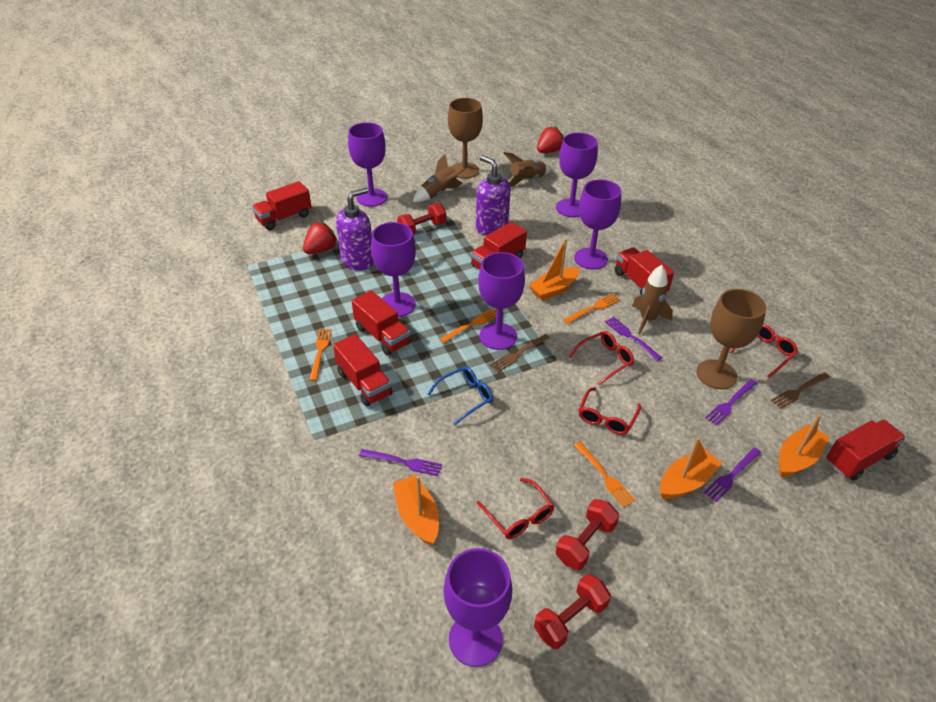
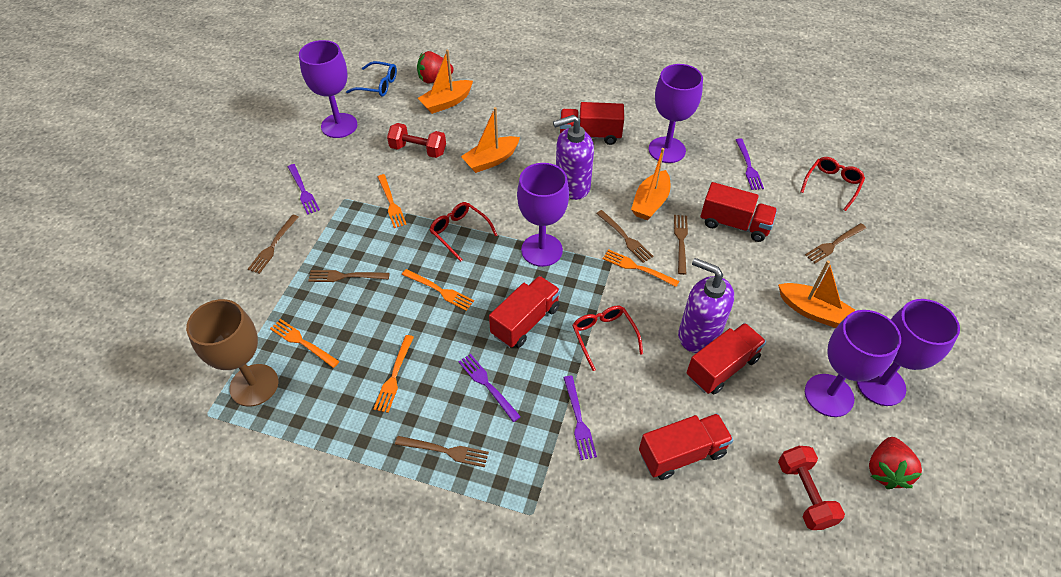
brown fork: [490,334,550,372] [771,372,830,409] = 2 -> [248,215,299,274] [308,270,390,282] [395,436,489,467] [596,210,653,263] [674,215,688,275] [805,223,866,264] = 6
brown goblet: [448,98,483,179] [696,289,766,389] = 2 -> [186,299,279,407] = 1
brown rocket: [413,154,466,202] [504,152,551,187] [632,265,673,334] = 3 -> none = 0
orange fork: [309,329,332,381] [440,308,497,343] [563,293,620,324] [574,441,635,507] = 4 -> [270,319,339,368] [373,335,414,413] [378,174,407,228] [402,269,474,311] [602,249,679,287] = 5
purple goblet: [348,122,387,207] [371,222,416,317] [444,548,512,667] [478,252,525,350] [556,133,598,217] [574,179,621,270] = 6 -> [299,40,358,138] [517,163,569,267] [649,64,703,163] [805,310,901,417] [857,299,960,406] = 5
red dumbbell: [397,203,446,234] [534,574,611,649] [556,499,619,570] = 3 -> [387,123,446,158] [778,446,845,530] = 2
red glasses: [477,478,554,539] [569,331,634,385] [579,387,641,435] [730,324,798,378] = 4 -> [430,202,498,262] [572,306,643,371] [800,157,865,211] = 3
red truck: [252,181,312,230] [333,334,393,407] [352,290,411,356] [471,222,527,270] [615,247,674,295] [826,420,906,481] = 6 -> [489,276,560,348] [560,102,624,145] [639,413,733,480] [687,323,766,394] [701,182,777,242] = 5

